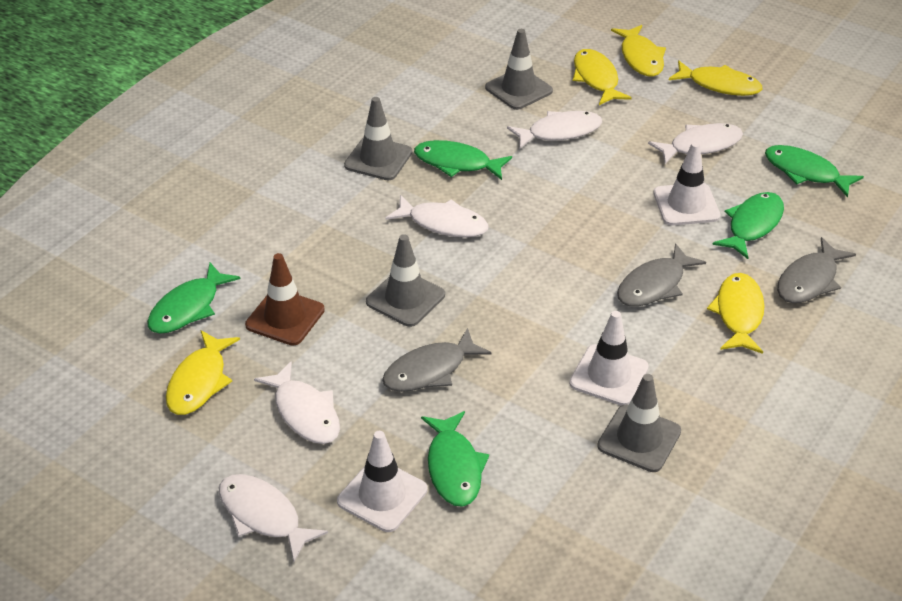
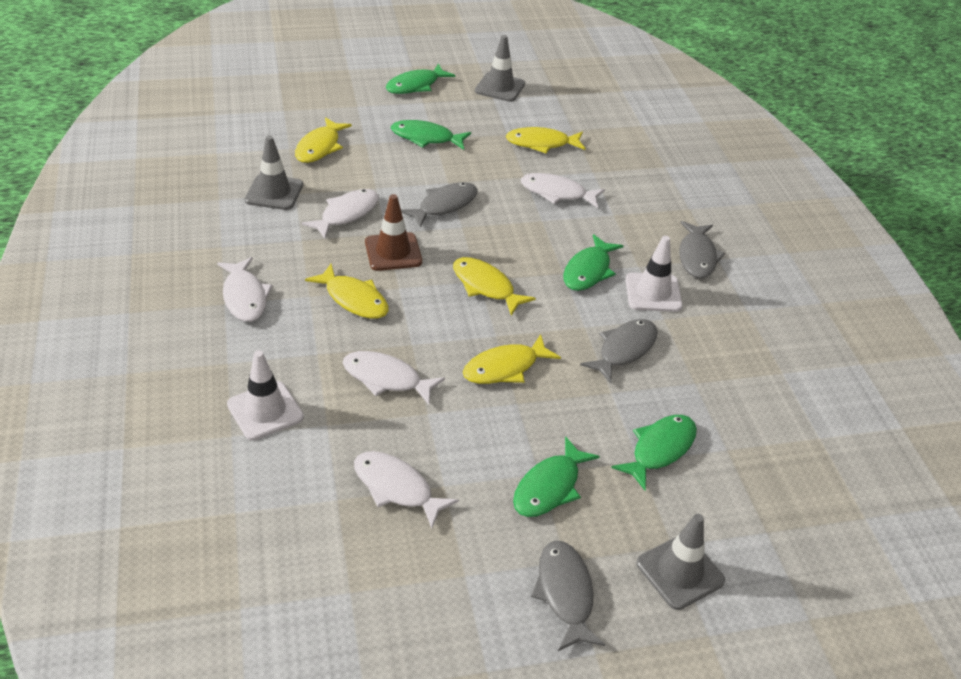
grey fish: [382,328,492,392] [617,243,706,307] [777,237,856,303] = 3 -> [401,182,478,228] [531,541,605,651] [580,319,658,383] [679,221,725,278] = 4
grey traffic cone: [344,97,412,180] [366,234,445,327] [485,29,553,110] [597,374,681,472] = 4 -> [244,135,303,210] [475,35,525,102] [637,514,725,610] = 3
white traffic cone: [337,431,427,532] [569,311,649,406] [654,142,721,225] = 3 -> [227,350,304,440] [625,236,683,312] = 2

